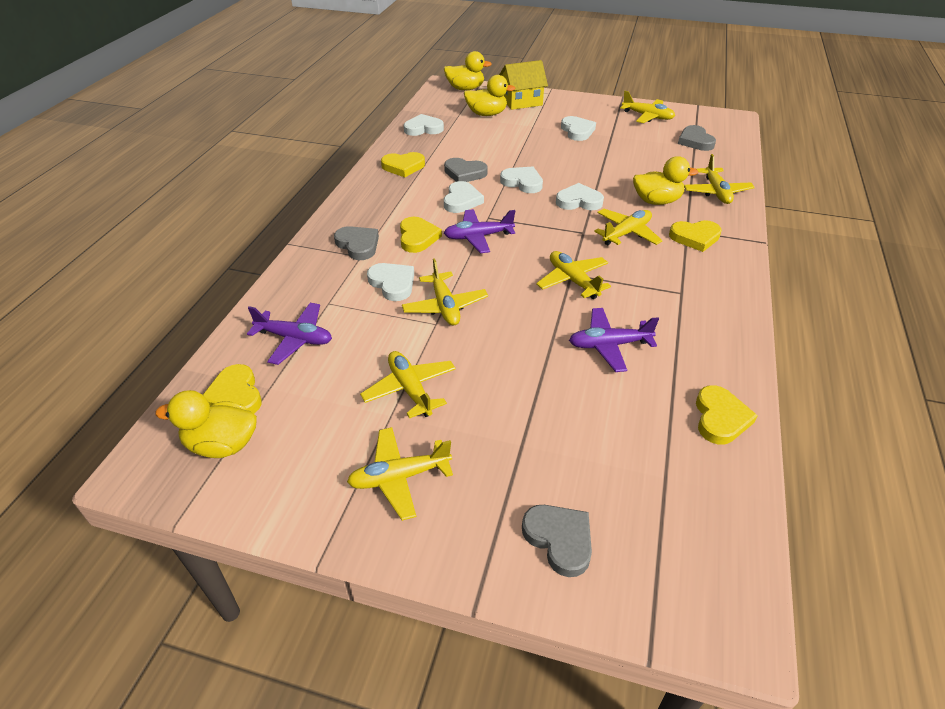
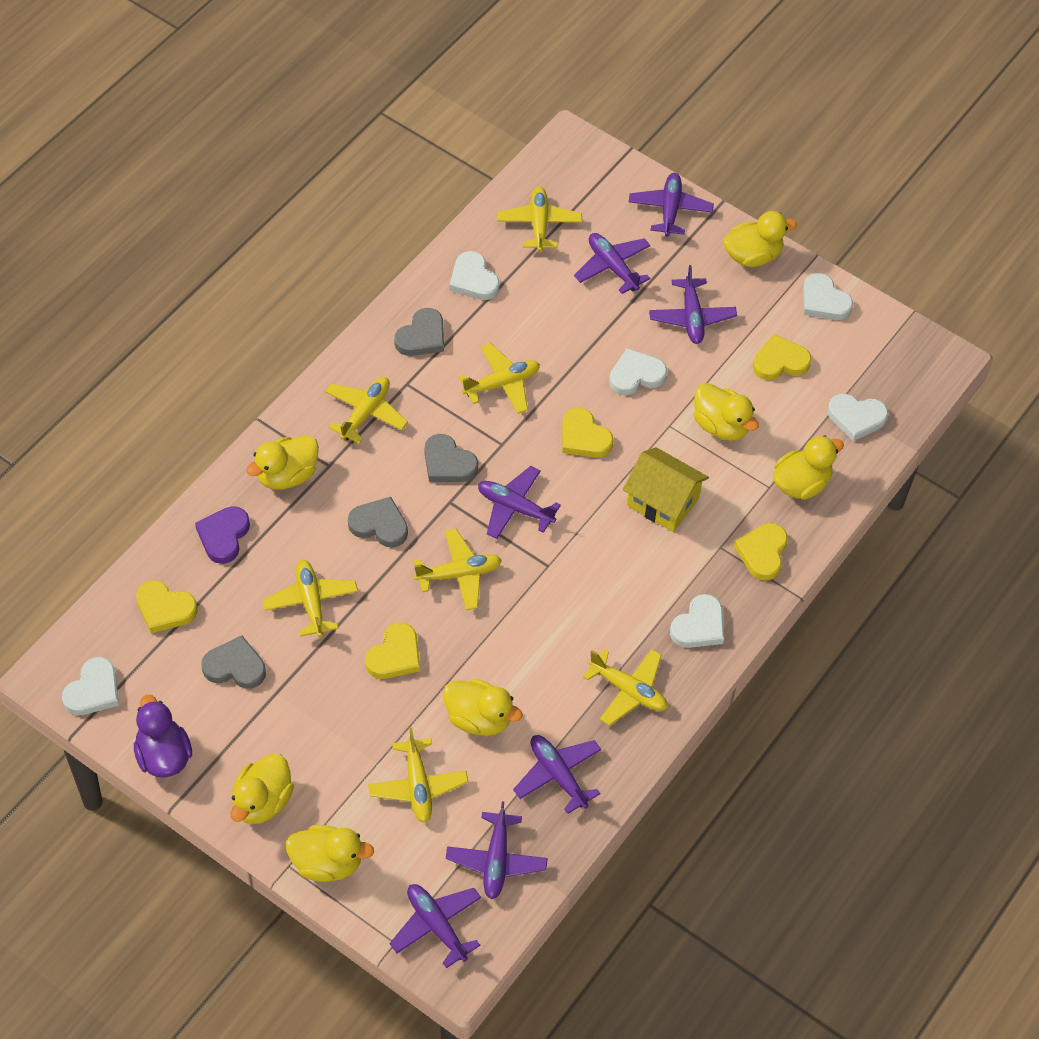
purple duck: none = 0 -> [134,695,192,778] = 1
purple heart: none = 0 -> [195,506,250,564] = 1
purple plane: [247,303,332,365] [444,209,515,253] [569,308,659,372] = 3 -> [390,884,481,968] [446,801,548,899] [478,466,561,539] [513,735,602,814] [574,233,651,294] [629,173,714,237] [649,265,737,344] = 7
yellow duck: [156,390,257,458] [444,51,492,90] [464,75,516,116] [633,156,698,205] = 4 -> [230,754,294,824] [246,435,319,489] [286,825,374,882] [443,679,523,736] [694,383,759,441] [723,211,797,267] [773,436,844,500] = 7

